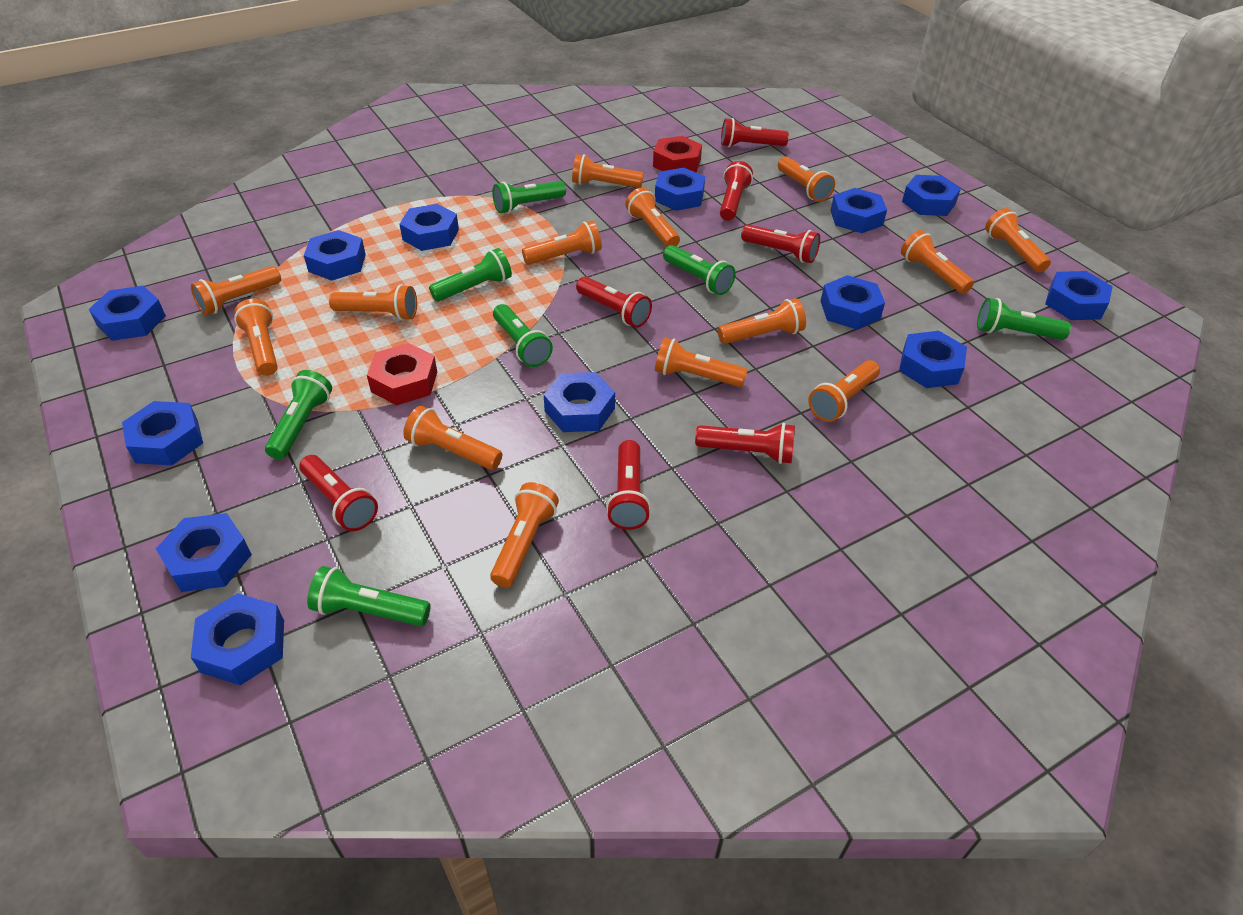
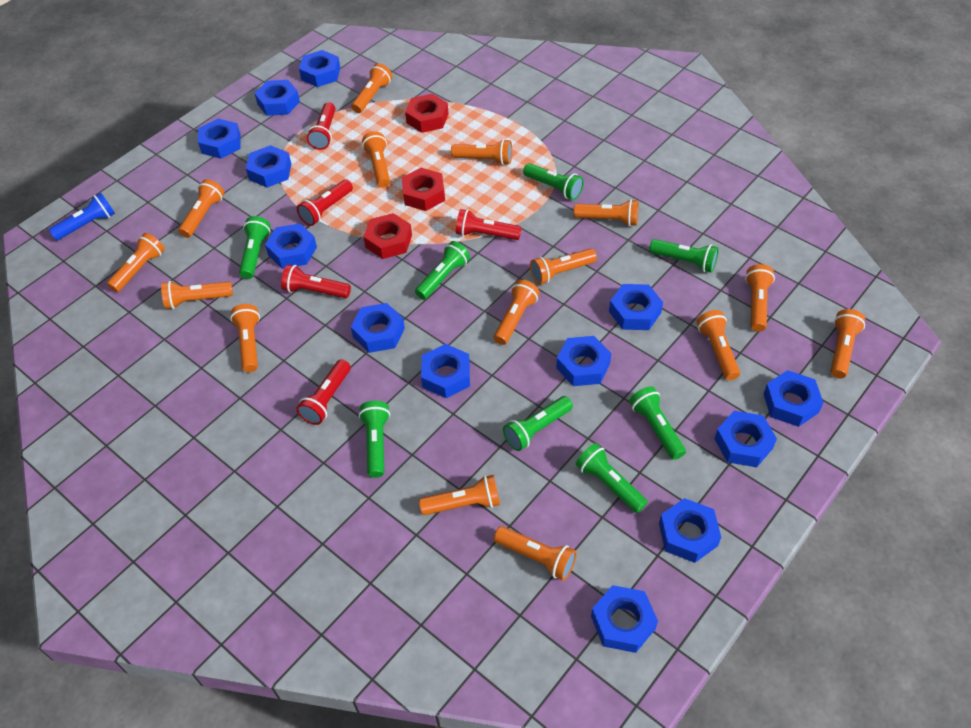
blue flashlight: none = 0 -> [49,193,115,241] = 1
green flashlight: [265,370,332,460] [307,566,431,626] [429,248,512,302] [492,181,566,213] [493,304,553,367] [663,245,736,295] [977,298,1071,340] = 7 -> [239,216,271,279] [359,401,390,478] [415,241,470,300] [503,396,573,451] [523,163,584,200] [576,443,648,513] [629,386,686,460] [649,239,719,273] = 8
orange flashlight: [191,266,281,315] [234,299,278,376] [329,284,417,321] [403,406,502,470] [490,482,559,588] [522,221,602,265] [572,154,644,188] [625,188,680,247] [655,337,748,387] [718,298,806,344] [778,156,835,202] [808,360,880,422] [901,230,974,294] [985,208,1051,272] = 14 -> [107,233,165,292] [161,281,233,309] [178,179,224,238] [230,304,260,372] [351,63,392,113] [362,131,390,187] [419,475,500,515] [451,139,512,165] [494,280,540,345] [494,526,577,581] [530,248,597,285] [574,199,639,226] [697,310,740,380] [745,264,775,332] [830,309,865,379] = 15
red flashlight: [299,455,378,531] [576,277,652,328] [606,440,651,530] [695,423,795,464] [720,161,753,221] [721,118,789,147] [741,225,820,263] = 7 -> [281,264,351,298] [296,359,351,425] [297,179,353,226] [307,102,336,150] [456,209,522,240] = 5
red nut: [367,343,437,405] [653,136,702,172] = 2 -> [363,213,412,259] [402,168,445,211] [405,94,449,133] = 3

